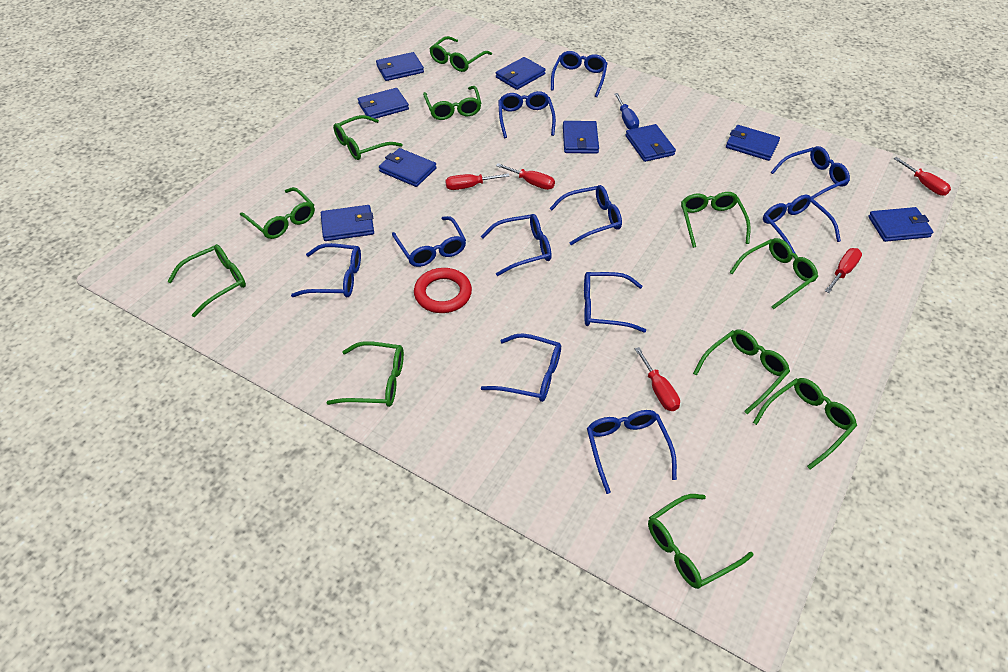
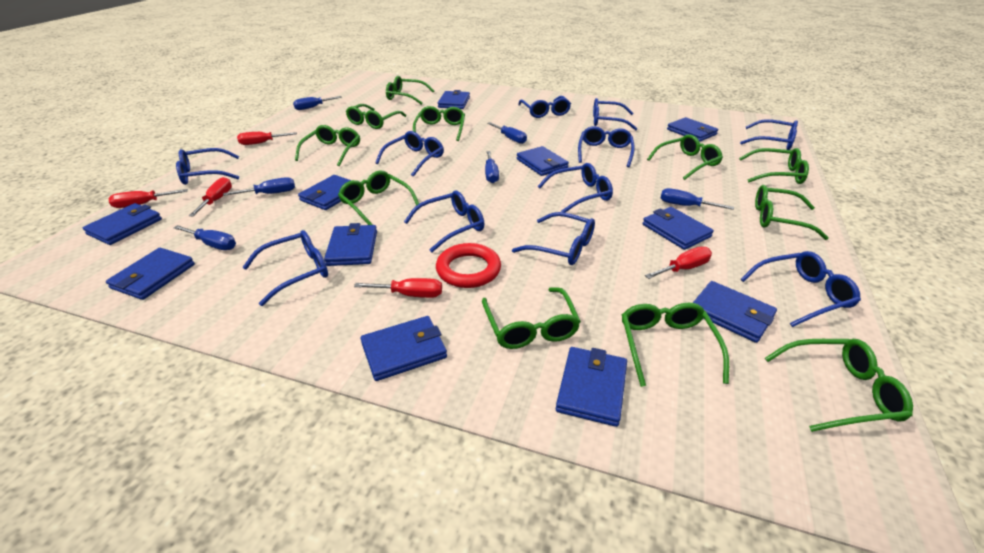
blue screwdriver: [614,93,639,129] = 1 -> [174,225,236,250] [223,177,295,196] [293,96,342,110] [485,151,499,183] [487,122,527,144] [660,188,734,210] = 6
blue wallet: [321,205,374,241] [358,88,409,119] [376,52,424,81] [379,148,437,187] [496,57,546,90] [563,121,599,154] [626,124,676,162] [726,125,780,161] [868,207,933,242] = 9 -> [83,203,162,245] [106,248,195,300] [298,175,352,210] [324,223,377,266] [360,316,447,381] [438,90,470,109] [517,146,569,176] [556,347,627,427] [643,207,714,250] [667,117,718,142] [693,281,777,343] = 11

